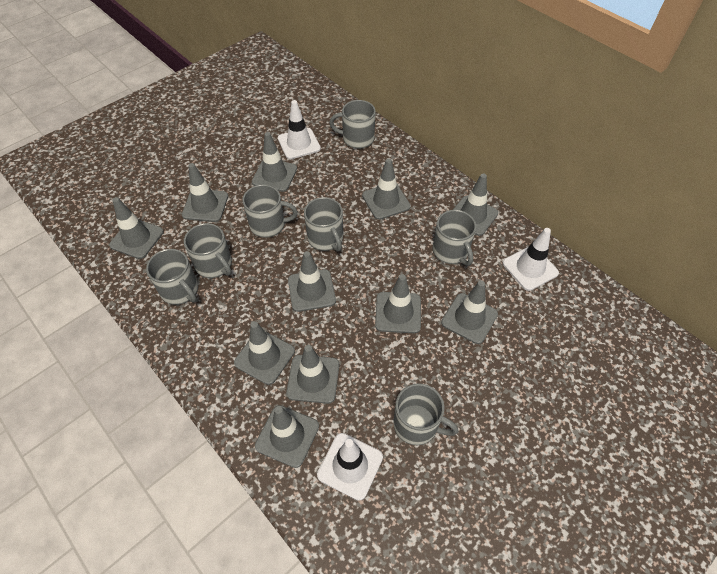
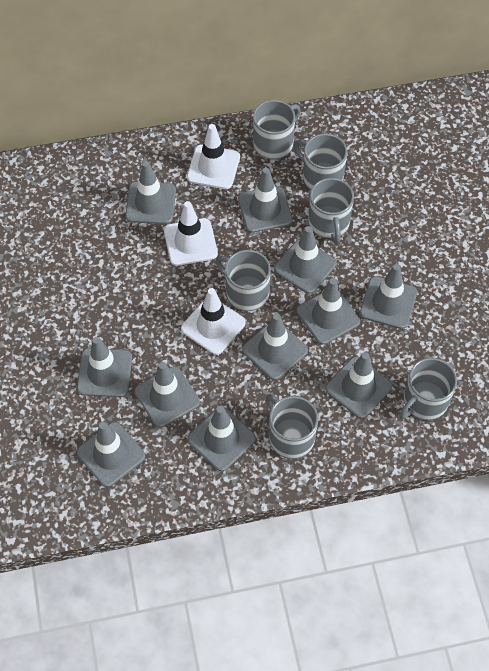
grey mug: [146,249,198,305] [184,223,232,278] [242,184,298,238] [304,197,343,252] [329,100,375,149] [393,383,458,445] [433,210,476,266] = 7 -> [216,250,271,311] [253,100,301,160] [266,394,318,459] [294,134,347,190] [308,178,354,244] [399,358,457,420] = 6

